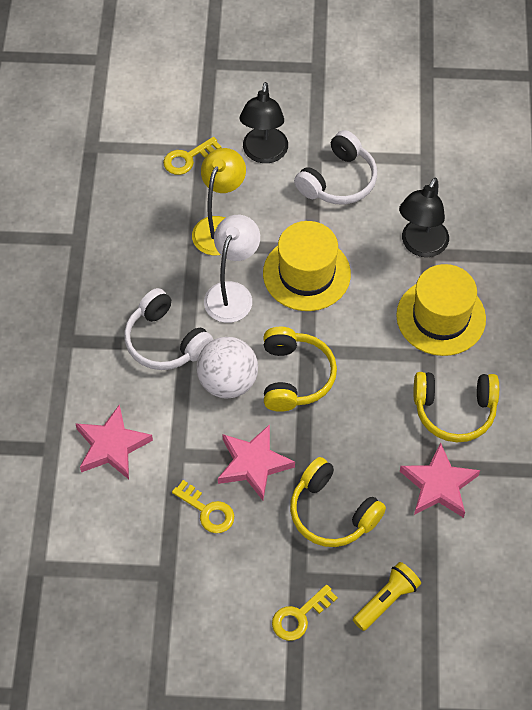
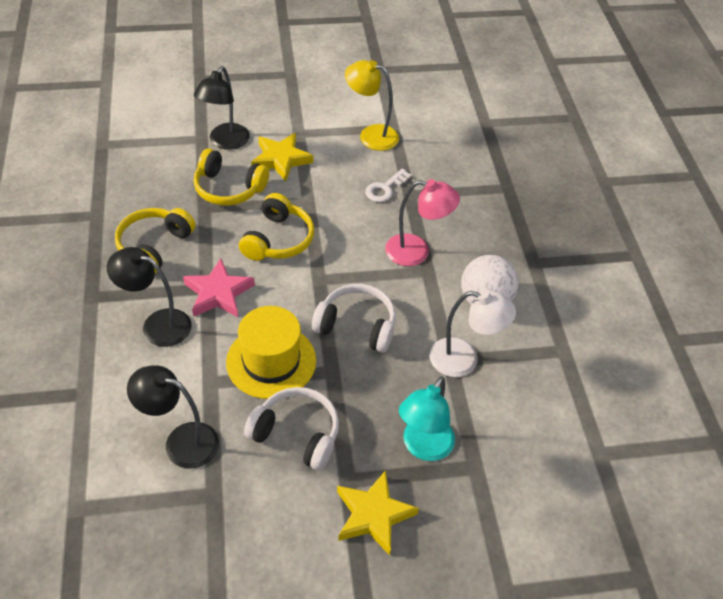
black lamp: [240,82,288,163] [399,178,449,257] = 2 -> [107,247,192,347] [127,365,219,469] [194,66,250,150] = 3
pink lamp: none = 0 -> [385,179,460,266] = 1
pink star: [75,404,153,479] [218,424,295,500] [400,442,480,518] = 3 -> [183,258,255,317] = 1
turquoise lamp: none = 0 -> [399,376,455,461] = 1
white key: none = 0 -> [365,169,412,202] = 1
yellow flashlight: [353,562,421,631] = 1 -> none = 0
yellow hat: [263,221,351,311] [396,264,486,356] = 2 -> [226,306,316,399] = 1
yellow key: [163,137,222,175] [172,480,234,533] [272,584,338,641] = 3 -> none = 0
yellow star: none = 0 -> [251,133,313,181] [337,470,419,555] = 2

